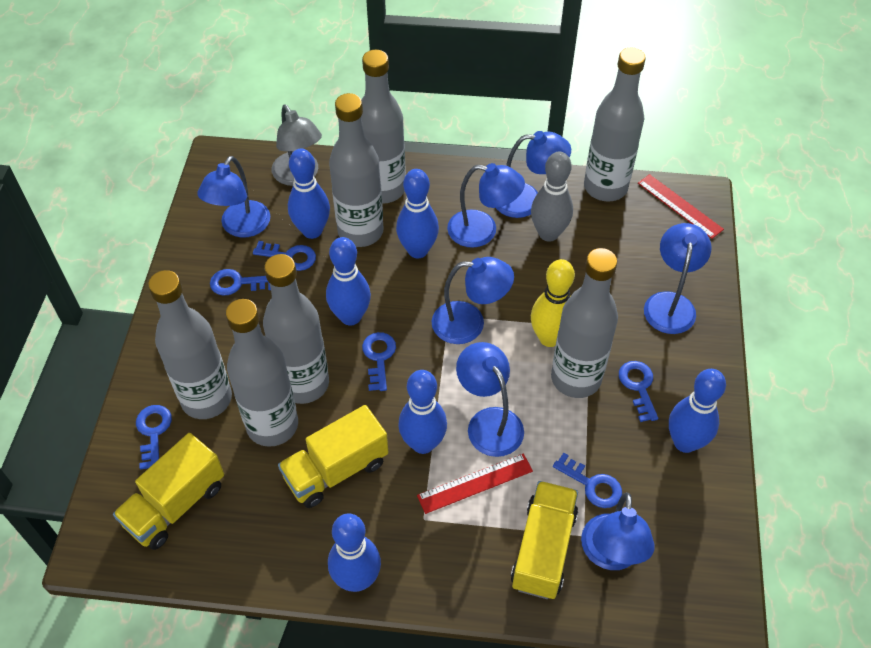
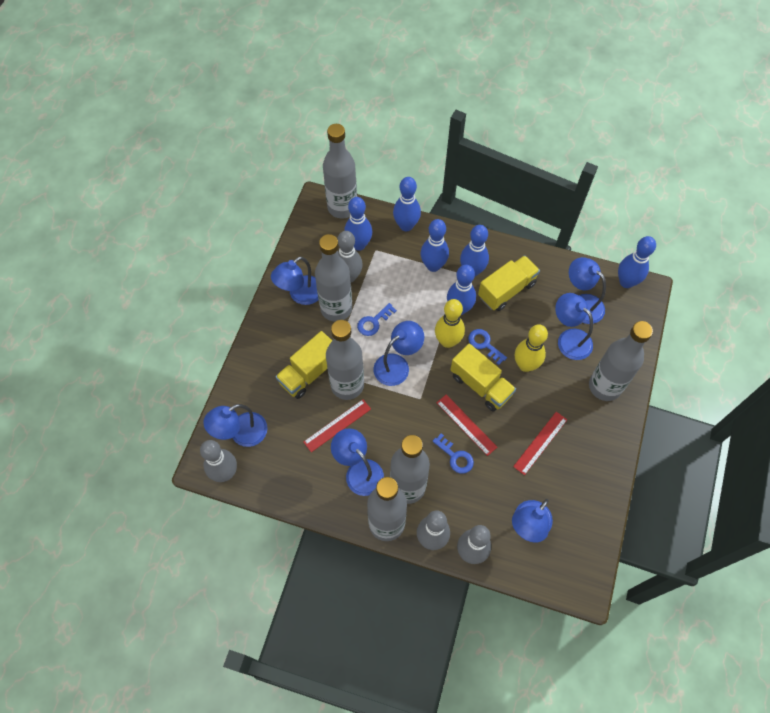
blue key: [136,405,172,470] [210,269,271,296] [253,241,316,271] [362,332,396,391] [553,453,622,508] [619,361,658,422] = 6 -> [357,303,397,336] [433,433,474,474] [468,329,507,365] = 3
grey bottle: [148,270,232,419] [226,299,298,447] [263,254,329,404] [329,93,383,247] [362,50,406,204] [551,248,618,398] [584,48,646,202] = 7 -> [315,234,352,322] [323,124,357,218] [326,320,364,400] [367,477,407,541] [390,435,430,504] [589,321,653,401] = 6
grey bowling pin: [531,152,573,242] = 1 -> [200,440,237,482] [337,231,363,282] [417,510,450,550] [457,525,491,564] = 4
grey lamp: [271,104,322,186] = 1 -> none = 0
red ruler: [417,453,533,514] [638,174,724,239] = 2 -> [303,399,371,452] [436,394,497,456] [513,412,567,475] = 3
yellow bowling pin: [531,259,575,347] = 1 -> [435,299,465,348] [515,324,548,372] = 2

